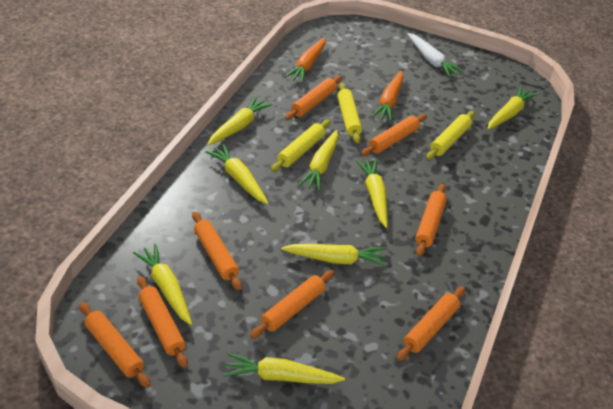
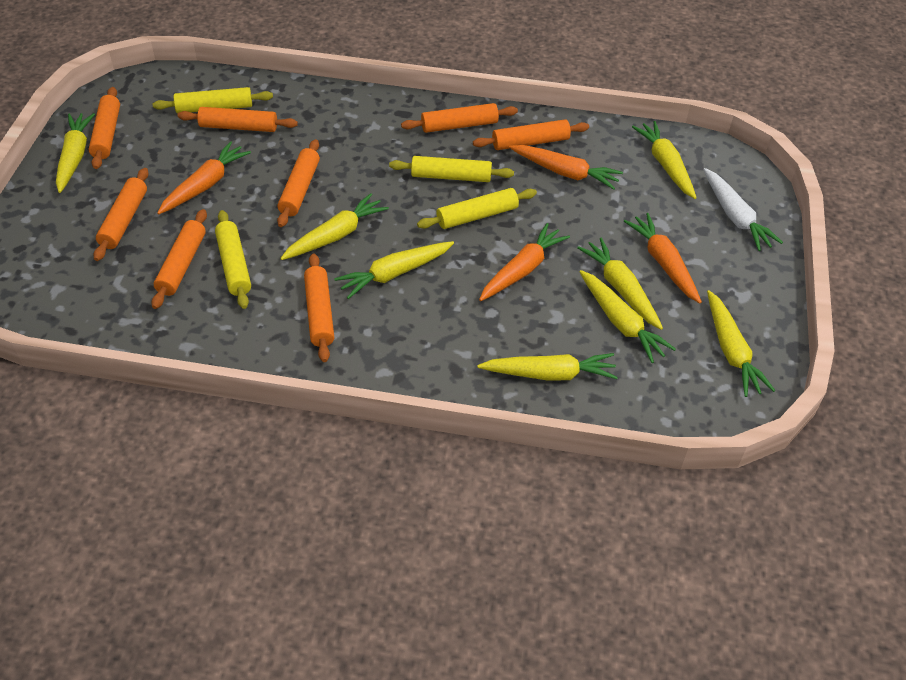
orange carrot: [285,38,325,83] [372,71,403,122] = 2 -> [157,141,251,214] [479,223,570,301] [509,145,623,190] [624,213,702,303] = 4
yellow rolling pin: [271,120,330,172] [337,83,362,144] [426,111,475,160] = 3 -> [153,87,273,113] [215,210,251,309] [389,156,514,182] [417,188,537,229] = 4

